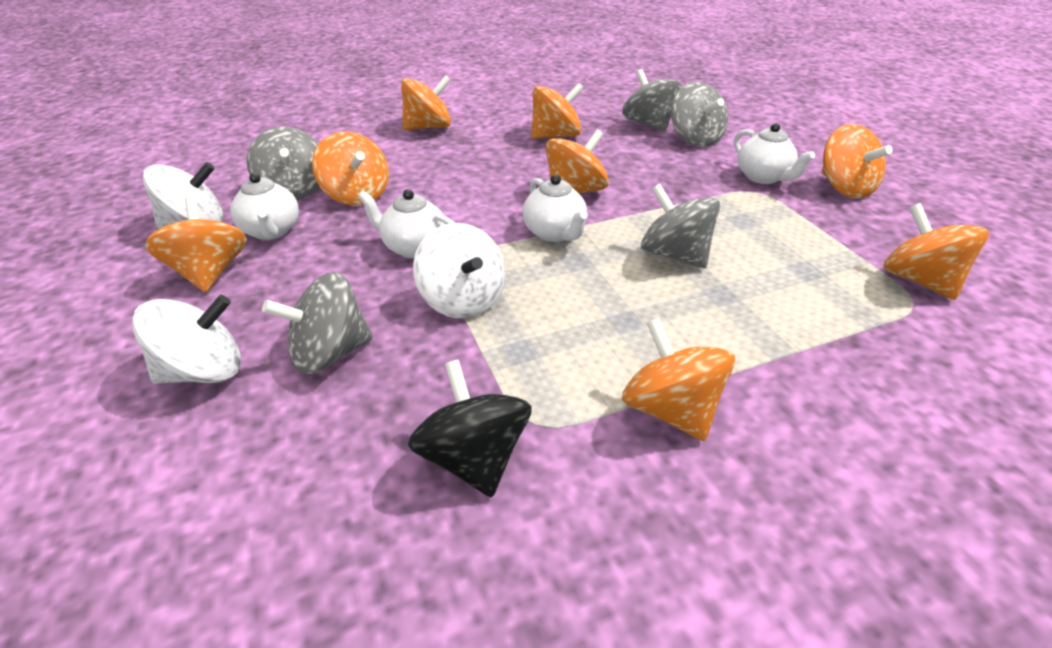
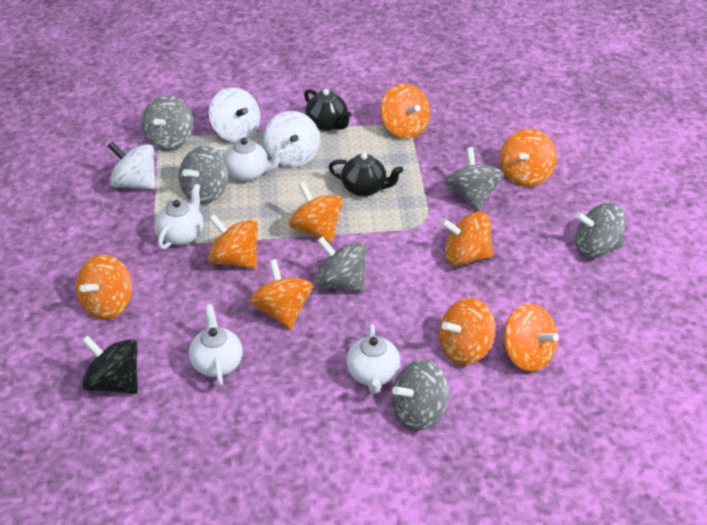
black teapot: none = 0 -> [304,89,352,131] [329,153,403,197] = 2
grey spinning top: [247,127,320,200] [262,272,373,374] [622,69,681,132] [641,184,720,268] [671,82,728,147] = 5 -> [141,95,193,151] [179,146,229,204] [315,236,367,292] [392,359,449,431] [445,147,503,211] [575,203,626,258] = 6
orange spinning top: [145,197,247,292] [312,131,389,206] [401,76,451,130] [531,83,584,139] [546,129,609,194] [622,318,735,441] [822,124,893,199] [883,203,989,300] = 8 -> [76,255,132,319] [208,214,258,269] [250,259,313,329] [289,182,343,243] [380,84,430,139] [439,298,495,365] [441,212,493,266] [500,129,557,187] [504,304,559,372] = 9

